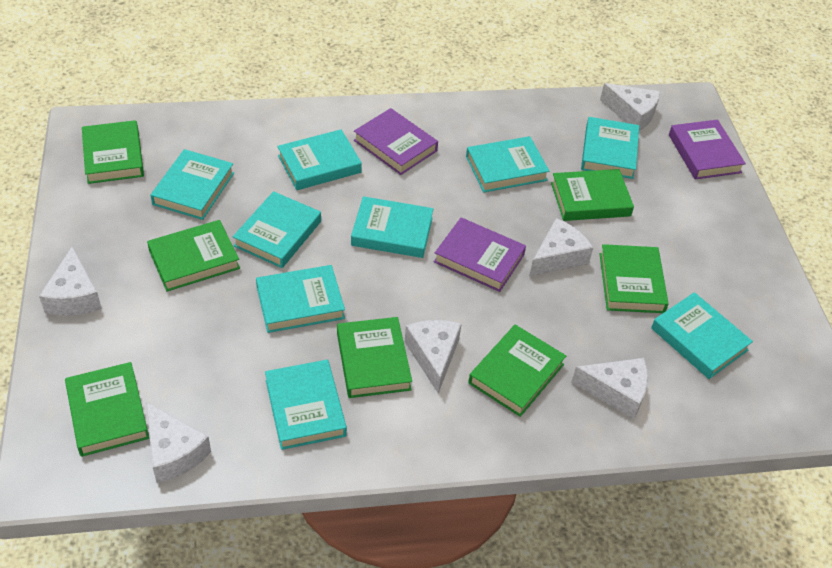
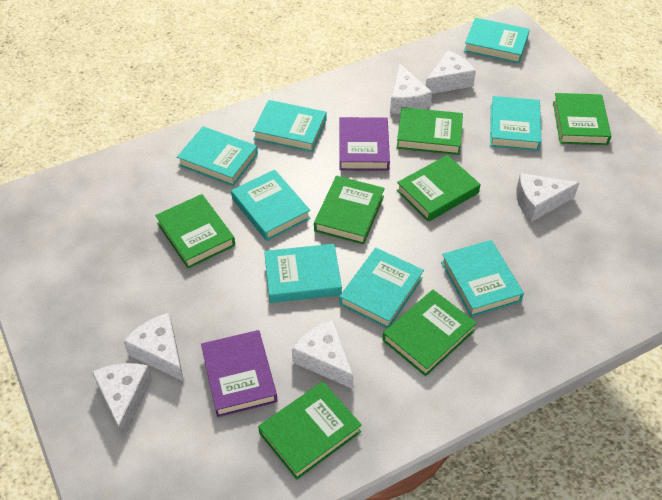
purple book: [354,108,438,175] [434,218,526,292] [669,120,746,180] = 3 -> [201,330,278,417] [339,117,390,171] = 2
turquoise book: [150,149,234,220] [233,191,321,268] [256,265,345,333] [265,360,347,450] [277,129,362,190] [351,196,433,258] [466,136,549,192] [581,117,639,179] [651,292,753,379] = 9 -> [177,126,258,186] [231,170,311,241] [253,100,327,152] [264,244,342,303] [339,248,424,328] [441,240,524,317] [464,18,530,63] [490,96,541,151] = 8

